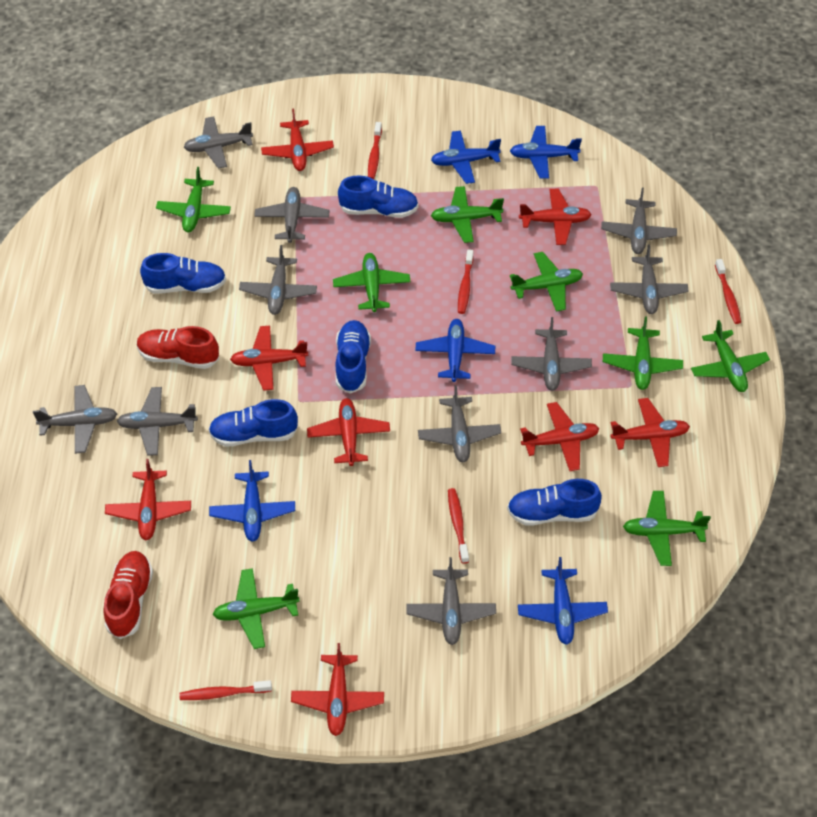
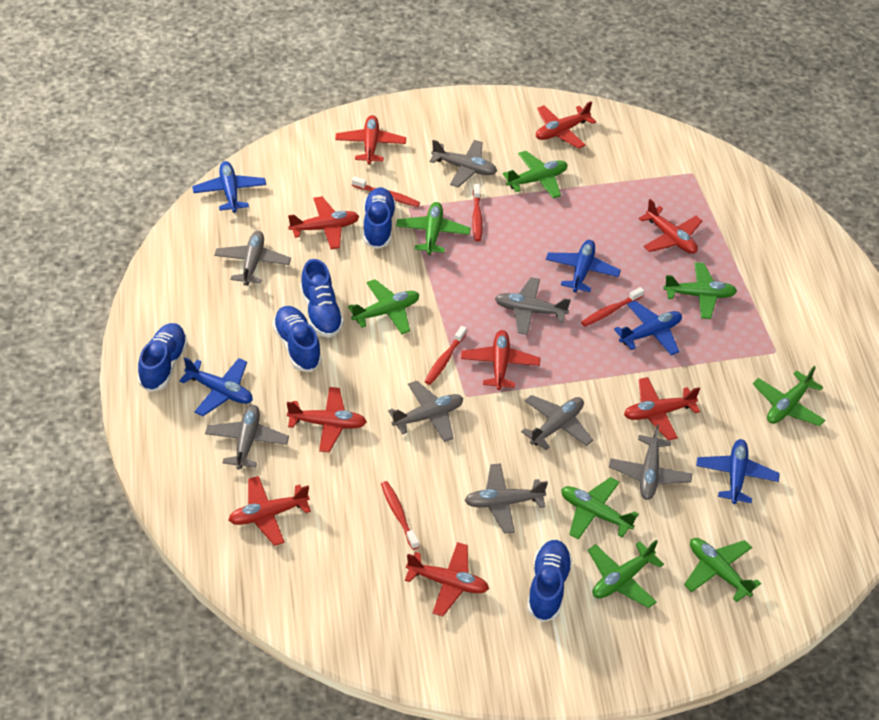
grey plane: [33,385,117,454] [117,387,198,456] [184,117,253,169] [239,245,317,315] [254,187,329,243] [406,557,496,645] [418,385,501,462] [511,317,592,391] [601,188,677,254] [610,244,688,314] = 10 -> [205,405,289,470] [214,231,291,286] [388,381,463,442] [430,140,497,187] [464,463,548,534] [495,277,571,335] [521,395,593,450] [609,425,692,500] = 8
red plane: [105,459,191,540] [230,326,308,391] [261,109,334,171] [291,643,384,736] [307,398,390,466] [519,189,592,245] [520,402,600,471] [611,398,690,467] = 8 -> [229,476,311,546] [287,387,367,452] [288,196,359,250] [335,115,406,165] [405,542,489,616] [461,330,540,390] [536,101,596,149] [624,377,700,440] [639,199,702,254] = 9
red shoe: [103,551,153,639] [137,326,219,369] = 2 -> none = 0

